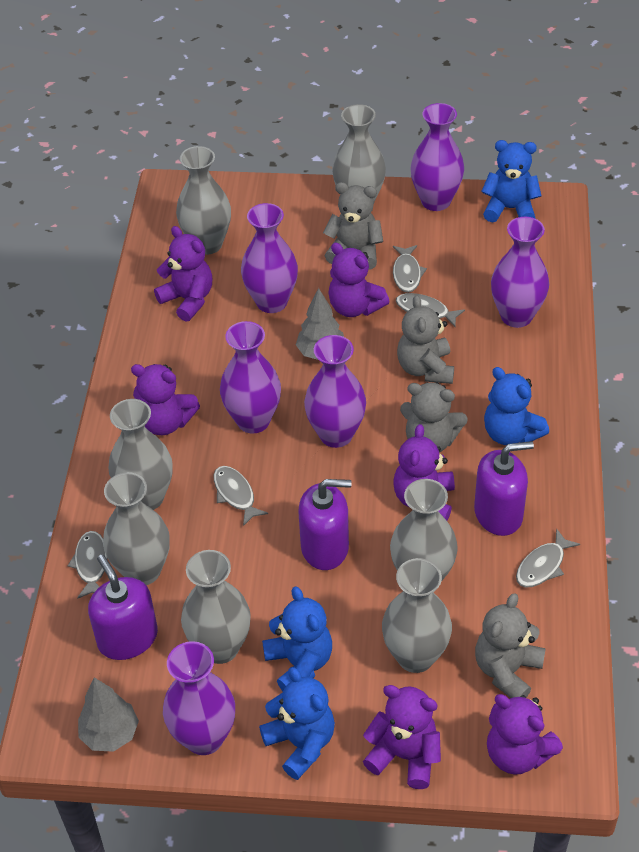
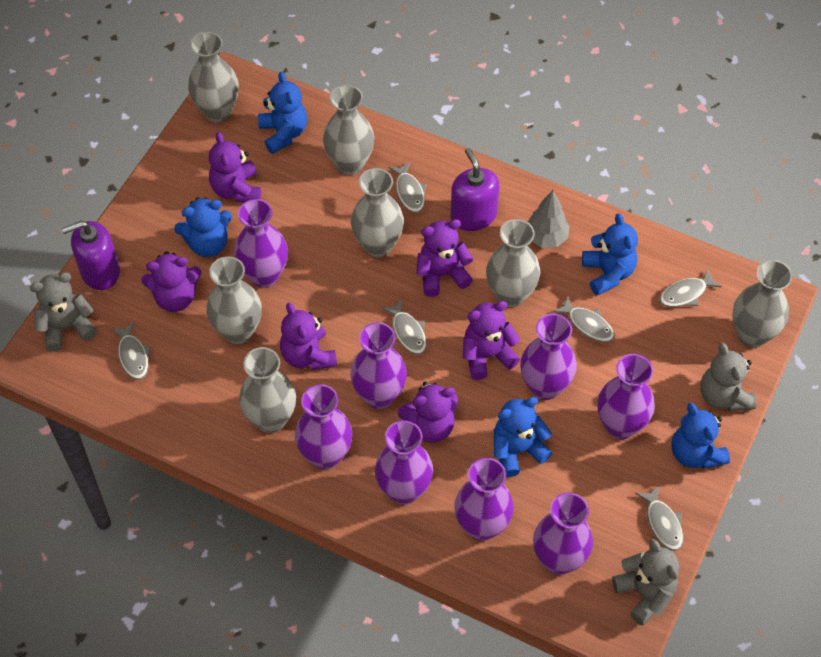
blue teddy bear: [259,667,335,780] [262,587,332,691] [481,140,541,222] [484,367,549,445] = 4 -> [174,197,232,257] [258,72,307,154] [494,397,552,477] [582,213,638,296] [671,403,730,469] = 5
grey fish: [68,531,108,599] [214,466,268,526] [393,245,427,293] [396,293,465,327] [516,529,580,588] = 5 -> [111,322,151,380] [382,299,427,355] [389,162,427,213] [553,296,614,342] [636,486,683,551] [659,269,722,307] = 6
grey teddy bear: [323,182,383,270] [397,295,454,384] [400,382,468,452] [475,593,546,698] = 4 -> [30,272,97,352] [612,539,679,625] [701,343,757,411] = 3
grey tree: [78,677,139,752] [296,288,344,360] = 2 -> [528,190,570,248] = 1
purple soap dispenser: [88,554,158,660] [298,479,352,570] [474,441,534,536] = 3 -> [62,221,120,290] [451,148,499,231] = 2
purple vase: [163,641,235,755] [220,321,281,434] [241,203,298,313] [304,335,366,448] [411,103,464,211] [491,217,549,328] = 6 -> [234,199,288,288] [295,384,352,469] [351,322,407,409] [375,420,433,505] [455,458,514,541] [520,314,577,400] [533,493,593,575] [597,354,655,439] = 8

